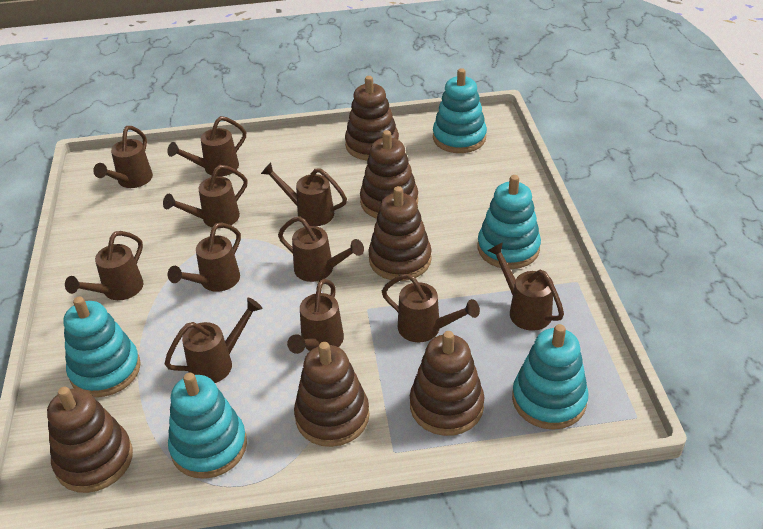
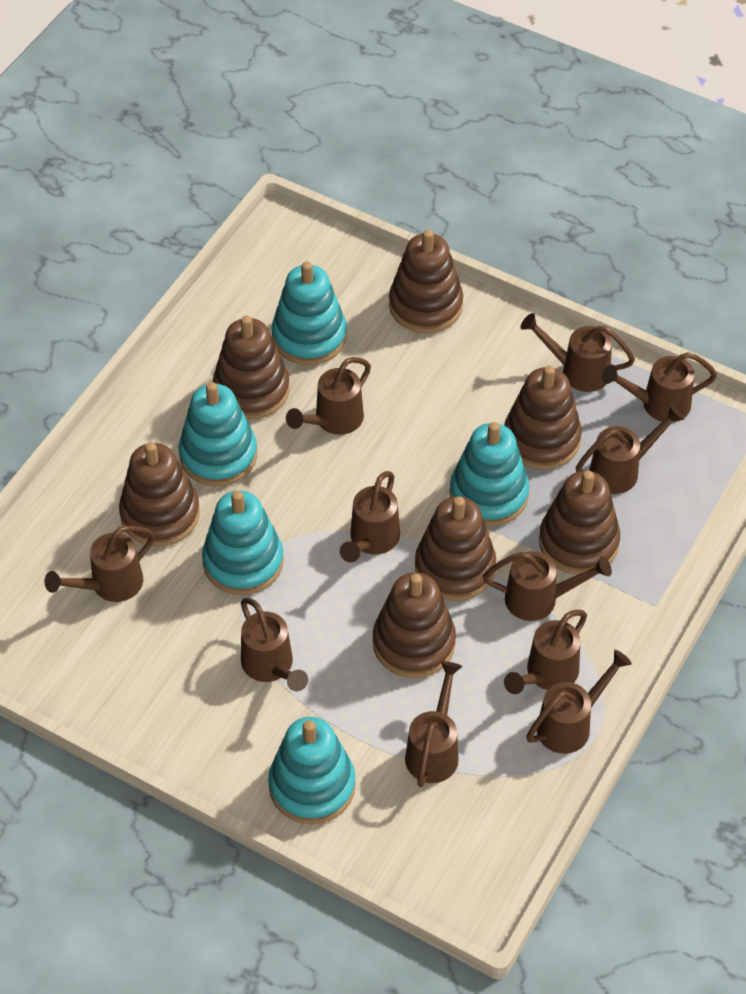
brown stacking toy: [47,387,133,493] [294,342,370,447] [345,76,399,160] [360,130,418,219] [368,186,432,281] [410,331,484,436] = 6 -> [119,442,200,547] [213,316,290,420] [373,572,456,678] [389,230,463,333] [415,496,496,601] [504,366,582,470] [539,471,620,575] = 7

